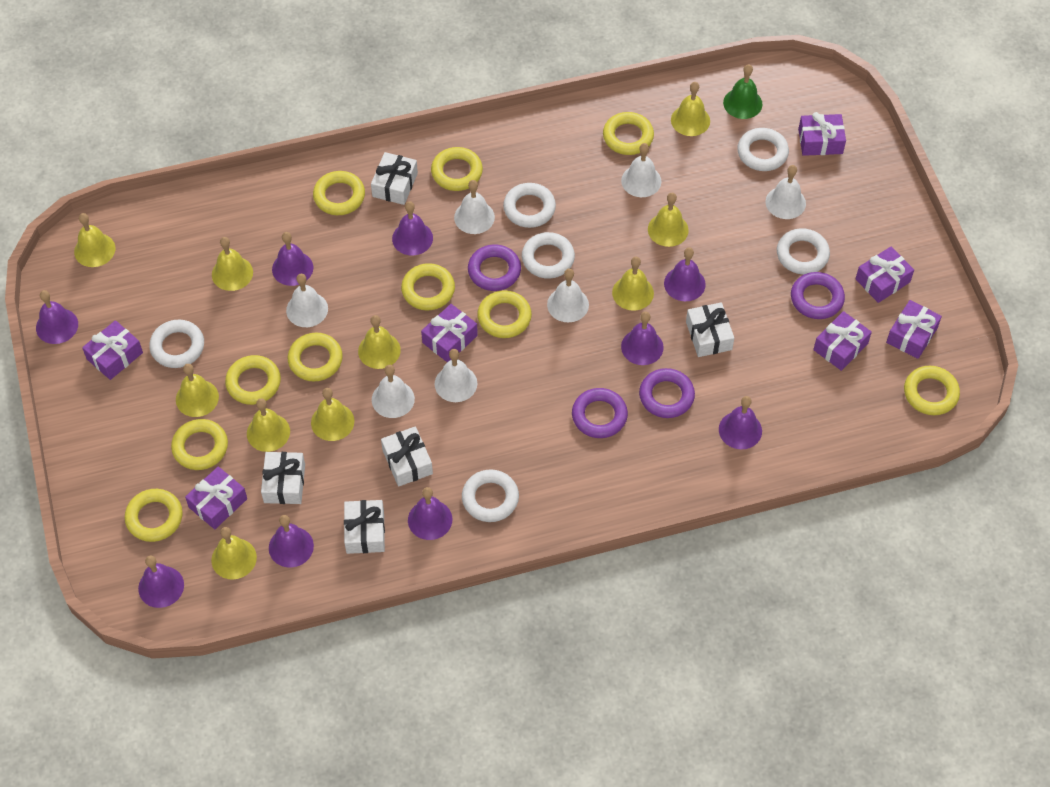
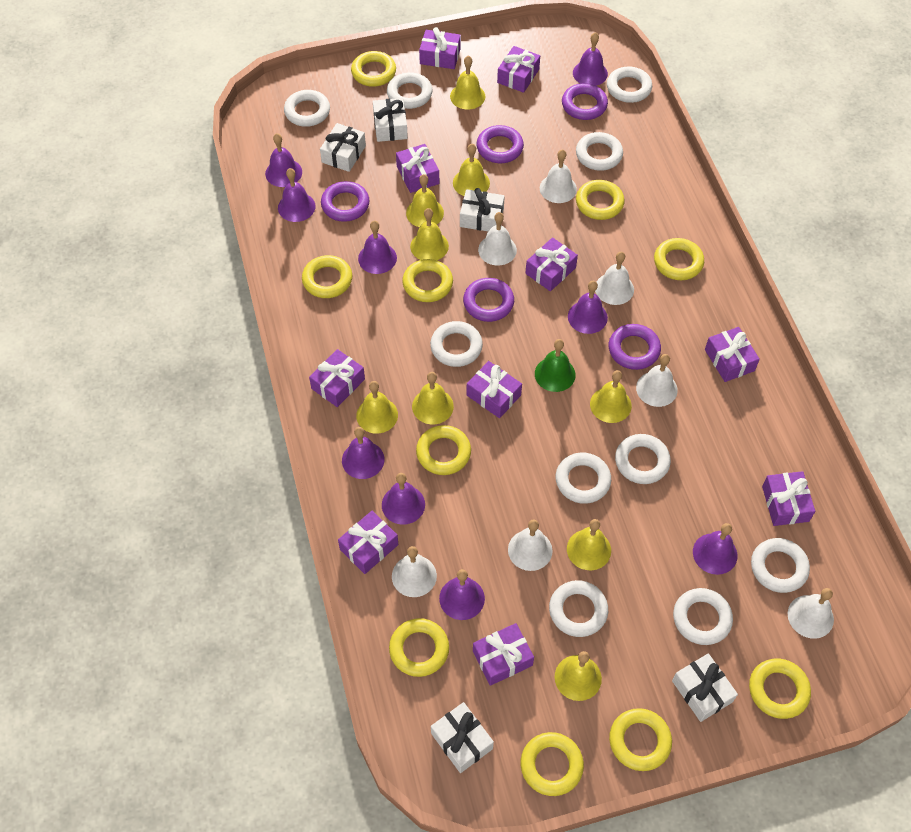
purple gift: [82,320,143,380] [185,466,247,529] [421,304,478,362] [798,112,846,156] [813,311,872,371] [856,247,914,303] [886,300,942,359] = 7 -> [309,349,365,407] [338,511,398,574] [396,144,439,193] [419,27,461,69] [466,361,522,418] [473,623,534,686] [497,46,540,93] [525,237,578,291] [705,327,760,382] [762,471,815,526] = 10
purple ring: [468,244,521,291] [572,388,628,438] [639,368,695,418] [791,272,845,319] = 4 -> [321,181,369,222] [463,278,514,322] [477,125,524,163] [562,83,608,120] [609,324,661,370] = 5
white ring: [149,320,204,368] [462,469,519,522] [503,183,556,228] [522,232,575,279] [737,128,789,171] [777,228,830,274] = 6 -> [284,90,330,127] [387,72,432,109] [430,321,483,367] [549,580,608,637] [555,453,611,504] [576,132,623,171] [607,67,652,103] [615,434,671,484] [673,588,733,645] [751,538,810,593] = 10
yellow bell: [74,213,115,267] [176,364,219,417] [211,527,257,580] [212,237,253,291] [247,398,290,452] [311,388,354,441] [358,315,401,369] [612,257,654,311] [648,193,689,247] [671,82,710,136] = 10 -> [356,381,398,434] [406,174,444,227] [410,208,449,260] [412,372,454,424] [450,56,485,110] [453,144,490,196] [555,651,602,701] [567,519,611,570] [590,370,632,423] = 9

